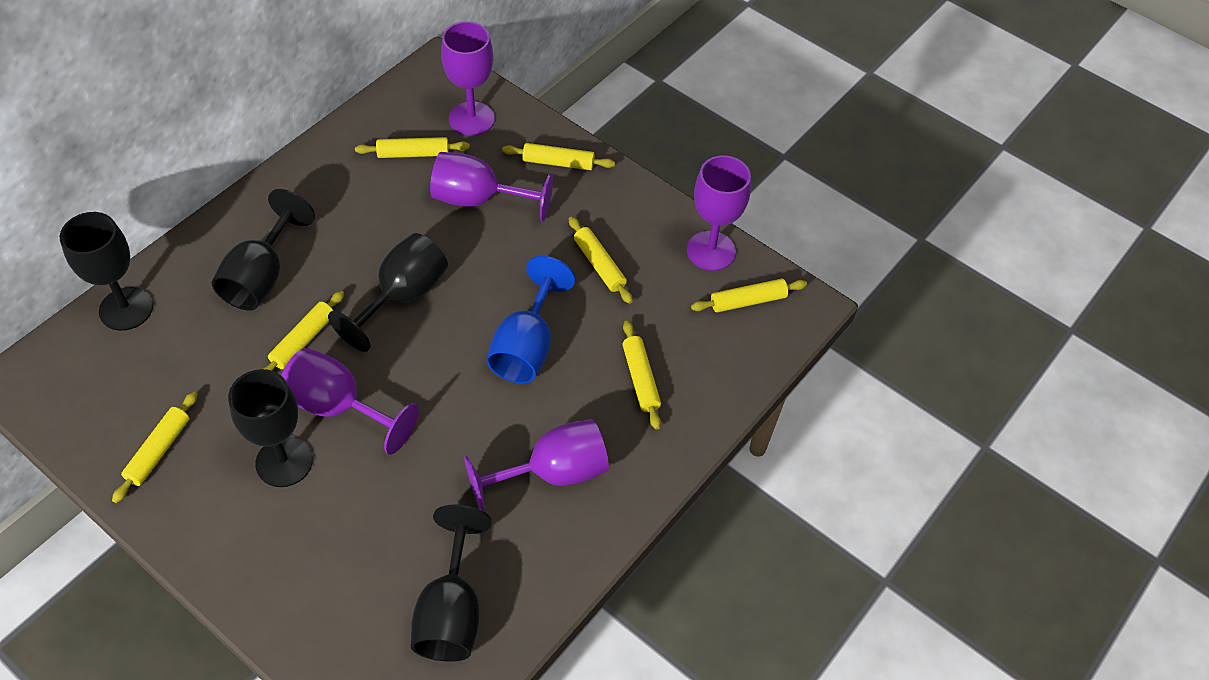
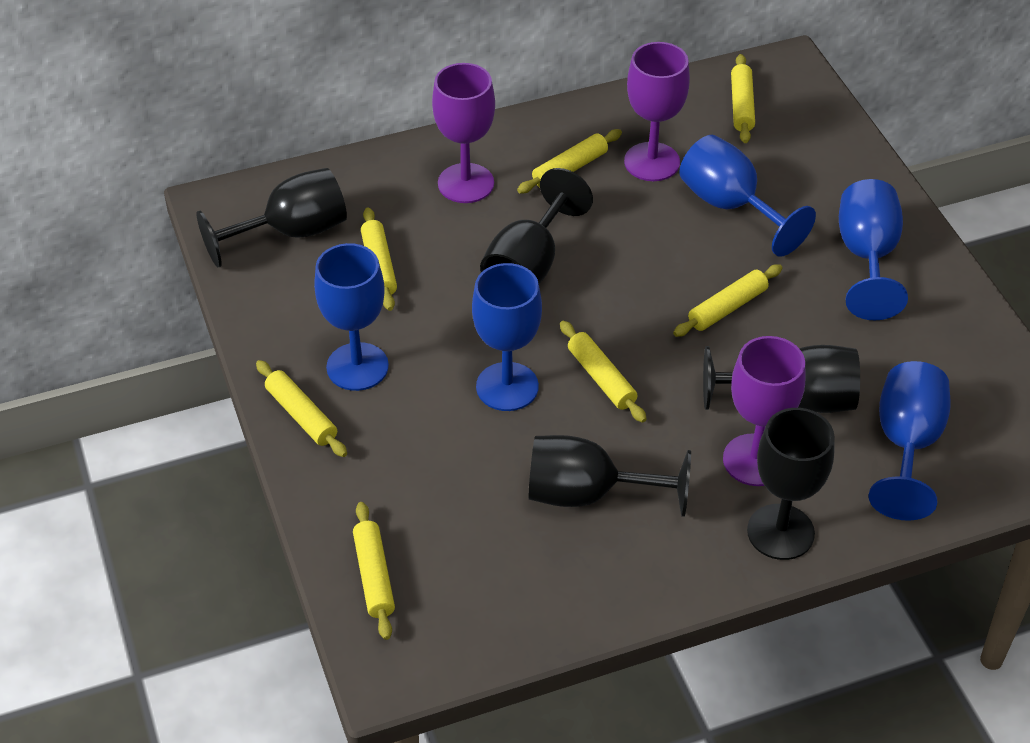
blue goblet: [487,256,575,383] = 1 -> [314,243,389,391] [472,263,542,411] [679,135,816,257] [839,179,908,320] [869,361,951,521] = 5
purple goblet: [281,348,419,455] [430,152,554,222] [441,21,495,136] [464,419,609,511] [687,155,751,271] = 5 -> [432,63,495,203] [624,42,690,181] [723,336,806,486] = 3

